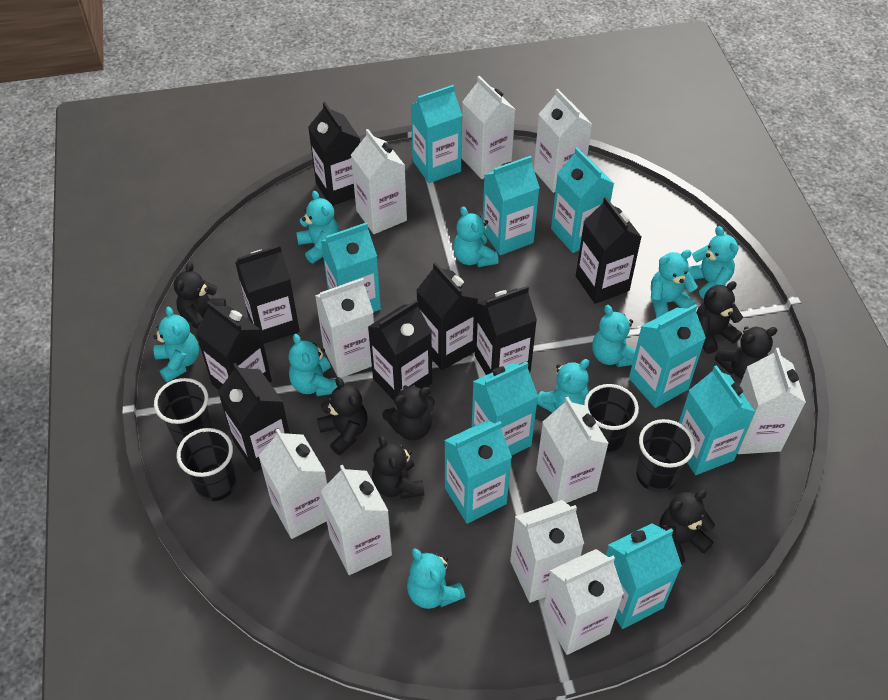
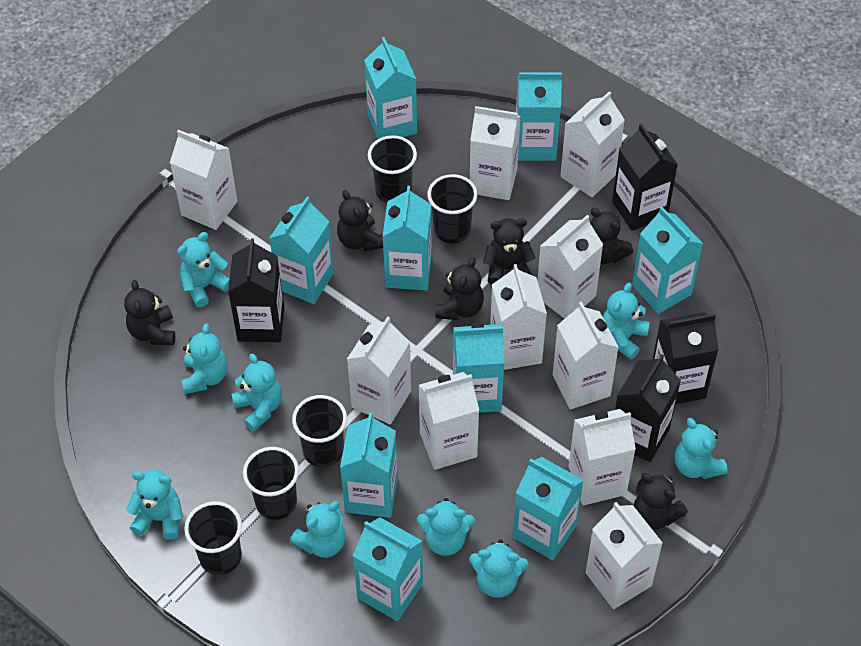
black carton: [196,301,272,390] [218,363,290,472] [235,245,300,344] [308,102,360,206] [368,300,432,401] [416,262,478,370] [475,286,537,375] [576,197,641,304] = 8 -> [228,238,284,342] [612,124,678,231] [615,354,681,462] [653,312,719,404] = 4
black cup: [154,378,212,446] [177,428,236,501] [584,384,639,456] [636,419,695,492] = 4 -> [184,501,242,575] [243,447,299,520] [292,395,347,467] [368,135,417,203] [427,174,478,243] = 5
black teddy bear: [174,262,226,329] [317,377,368,455] [372,435,424,499] [382,385,435,440] [660,490,715,564] [696,281,743,354] [715,326,777,379] = 7 -> [124,280,175,345] [337,190,383,251] [435,257,484,320] [483,218,535,285] [590,208,634,264] [634,473,688,530] = 6

